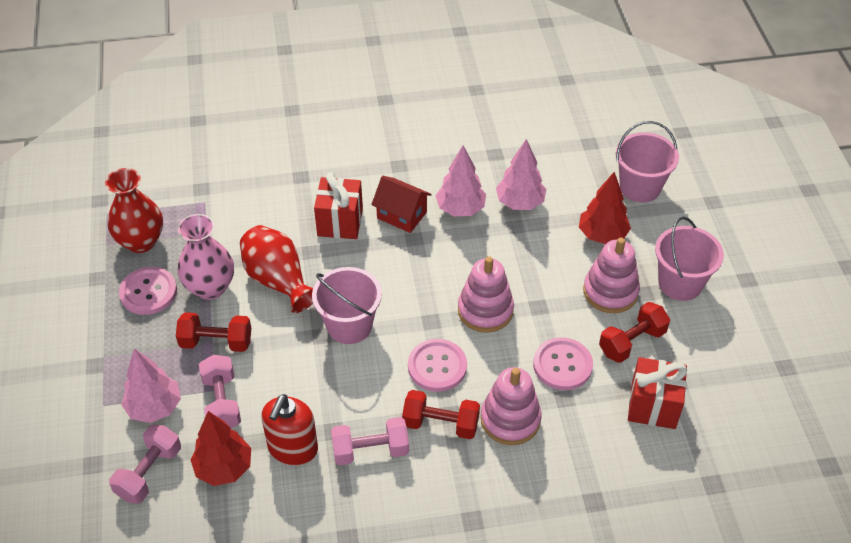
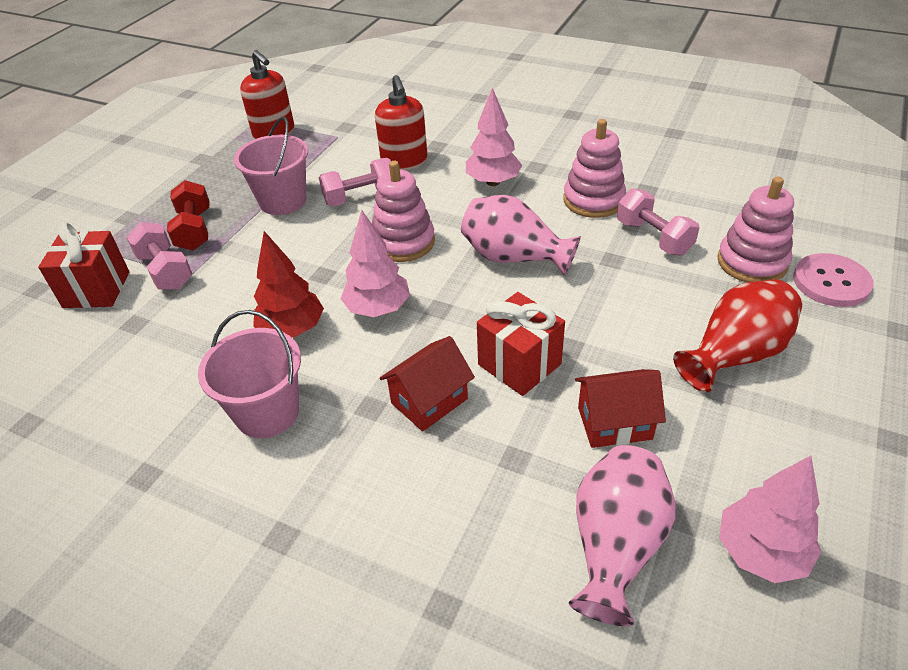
pink bucket: [312,267,382,344] [616,121,679,203] [655,217,724,301] = 3 -> [198,310,301,438] [234,116,308,215] = 2
pink button: [119,267,177,315] [408,339,467,392] [533,337,593,390] = 3 -> [793,253,874,307] = 1
pink vase: [177,214,234,300] = 1 -> [461,195,581,276] [569,445,676,626] = 2
red dumbbell: [176,312,251,352] [402,390,480,439] [599,302,670,363] = 3 -> [167,180,210,251] = 1
red house: [371,176,432,233] = 1 -> [380,336,475,431] [575,369,666,448] = 2
red soap dispenser: [261,394,318,466] = 1 -> [240,50,294,139] [375,75,427,170] = 2
red tree: [190,411,251,486] [579,172,631,244] = 2 -> [253,231,324,338] = 1
red vase: [105,168,163,253] [240,225,313,313] = 2 -> [673,279,802,392] = 1

